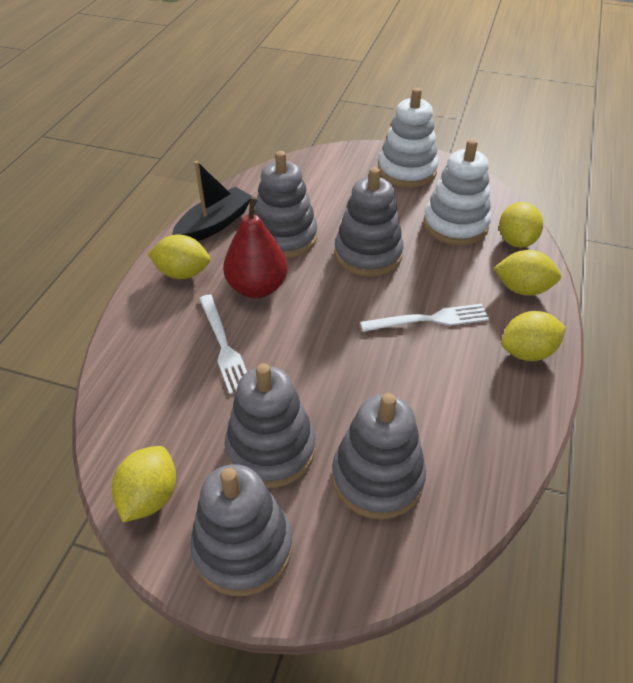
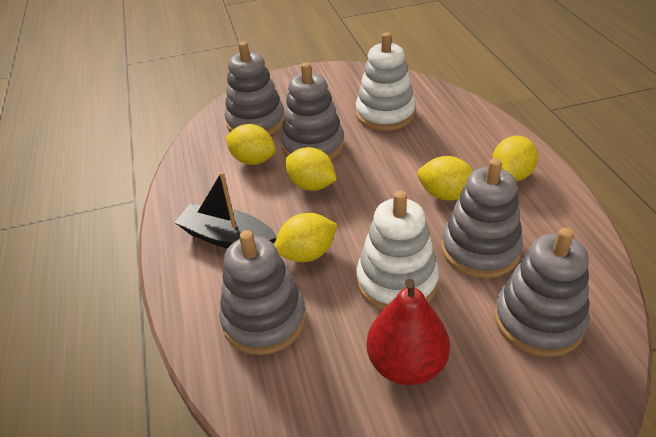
white fork: [199,295,247,394] [360,304,489,332] = 2 -> none = 0

